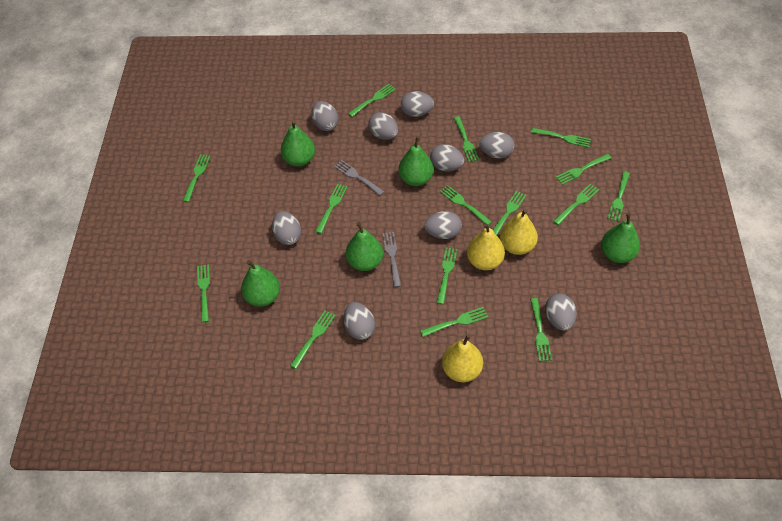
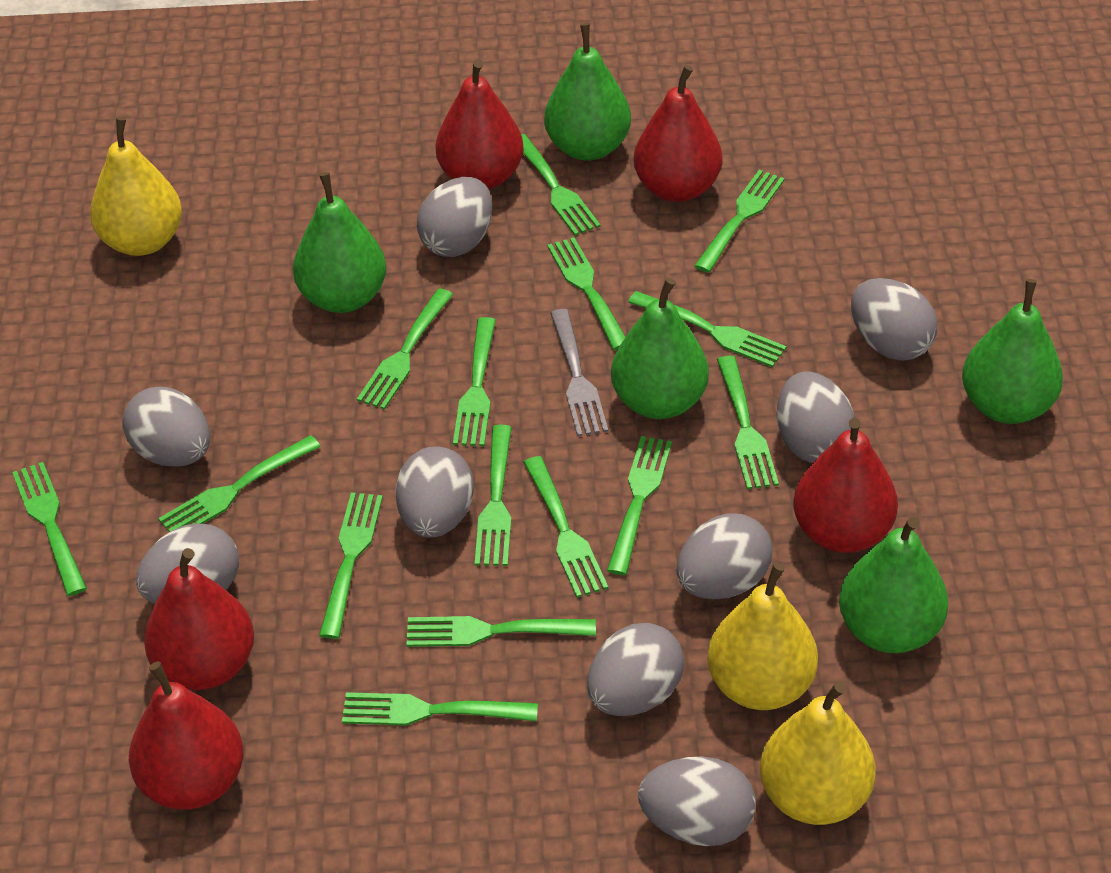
grey fork: [334,160,384,196] [382,232,401,287] = 2 -> [550,309,608,437] = 1
red pear: none = 0 -> [129,661,243,809] [144,548,254,690] [436,59,524,189] [634,65,722,202] [793,418,898,553] = 5

